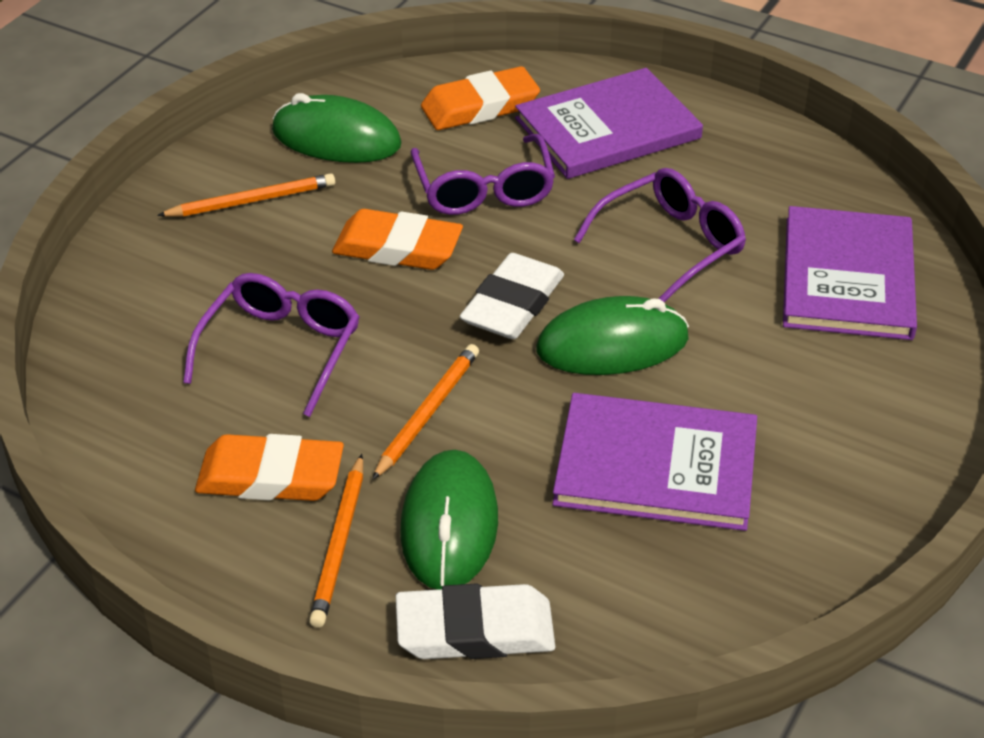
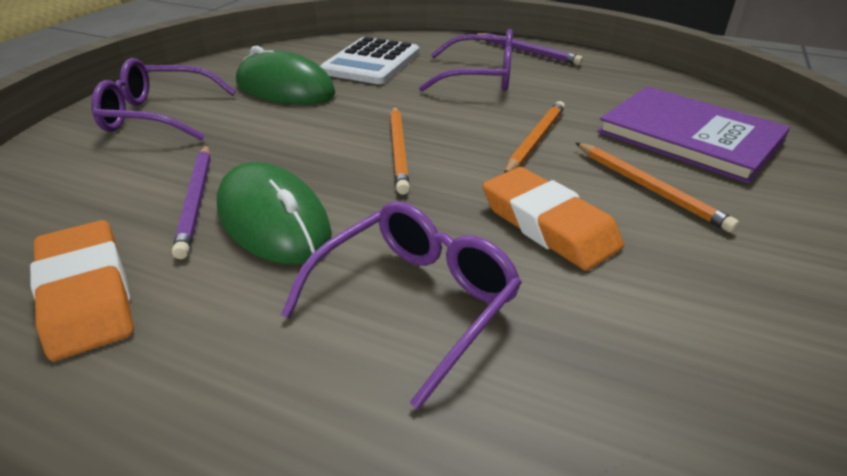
green mouse: [272,93,401,163] [400,450,498,590] [537,296,689,375] = 3 -> [217,162,332,264] [236,46,335,104] = 2
orange eraser: [195,434,344,501] [332,209,463,270] [421,66,540,130] = 3 -> [30,220,134,361] [483,167,624,270] = 2
purple book: [515,68,703,179] [553,393,757,531] [783,206,917,340] = 3 -> [597,86,790,184] = 1
purple pencil: none = 0 -> [172,145,211,259] [474,33,583,65] = 2
white calculator: none = 0 -> [320,37,419,84] = 1
white eraser: [396,583,555,659] [460,253,564,339] = 2 -> none = 0

